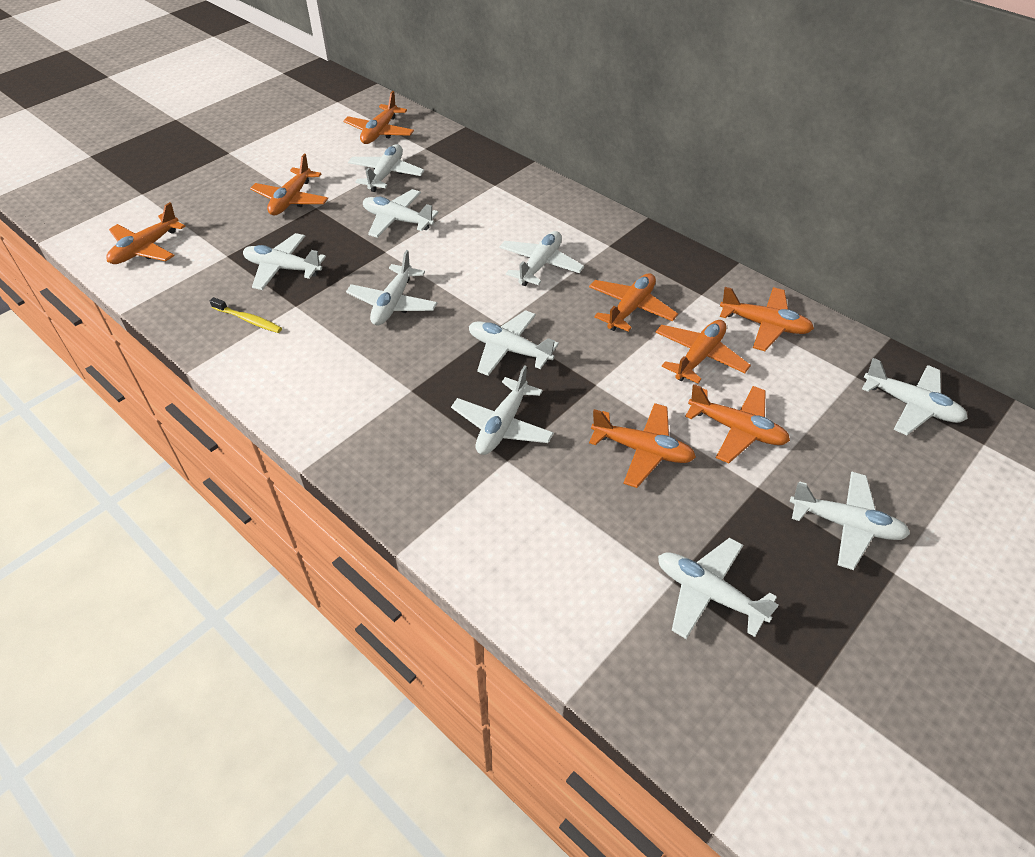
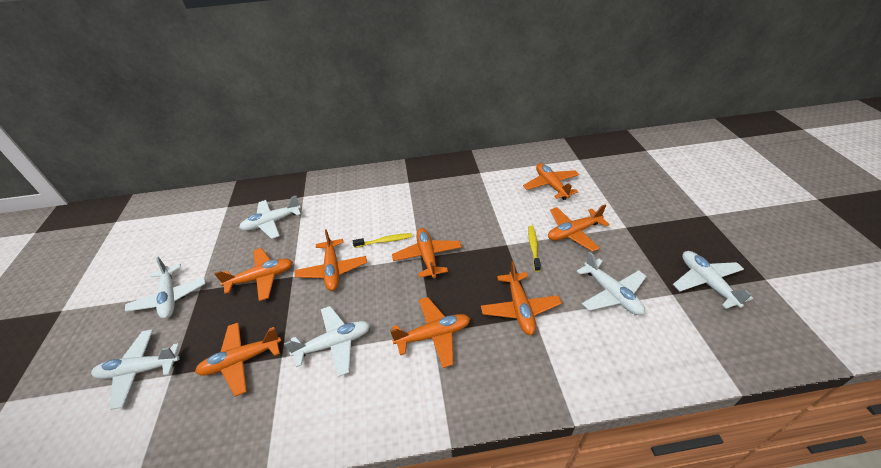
white plane: [243,233,326,290] [346,250,437,326] [348,144,425,192] [363,189,439,238] [451,365,554,455] [469,310,559,376] [499,231,584,286] [658,538,779,639] [790,472,910,570] [862,358,968,435] = 10 -> [91,329,180,410] [125,257,206,319] [239,196,301,239] [284,306,370,377] [577,251,647,315] [673,251,753,309] = 6
yellow toothbrush: [210,297,282,333] = 1 -> [353,233,412,248] [528,226,541,272] = 2

